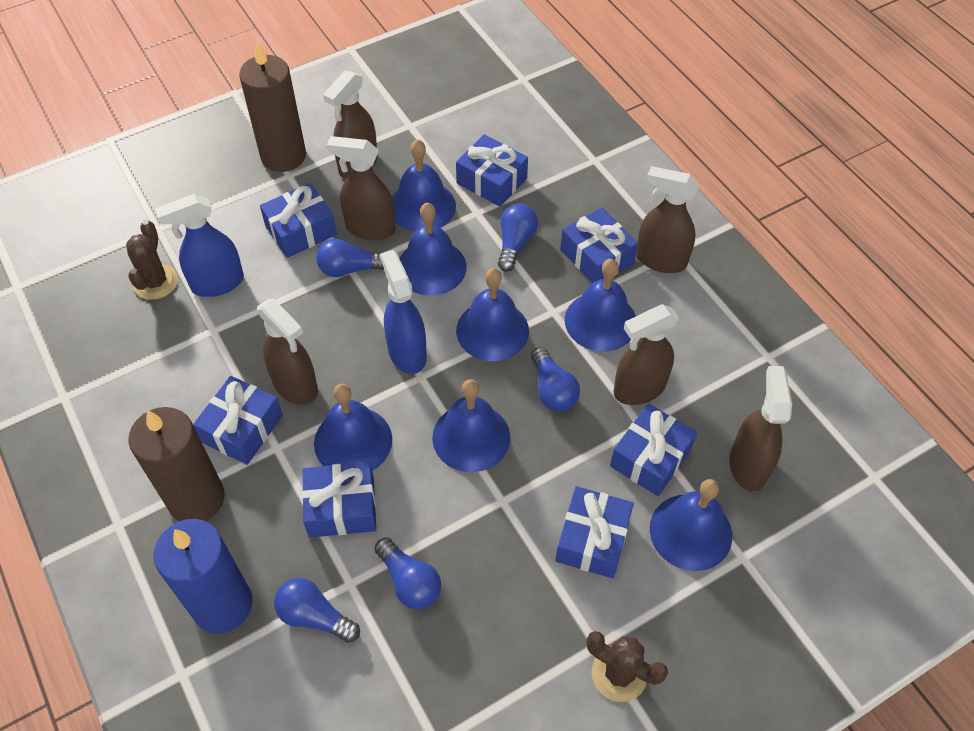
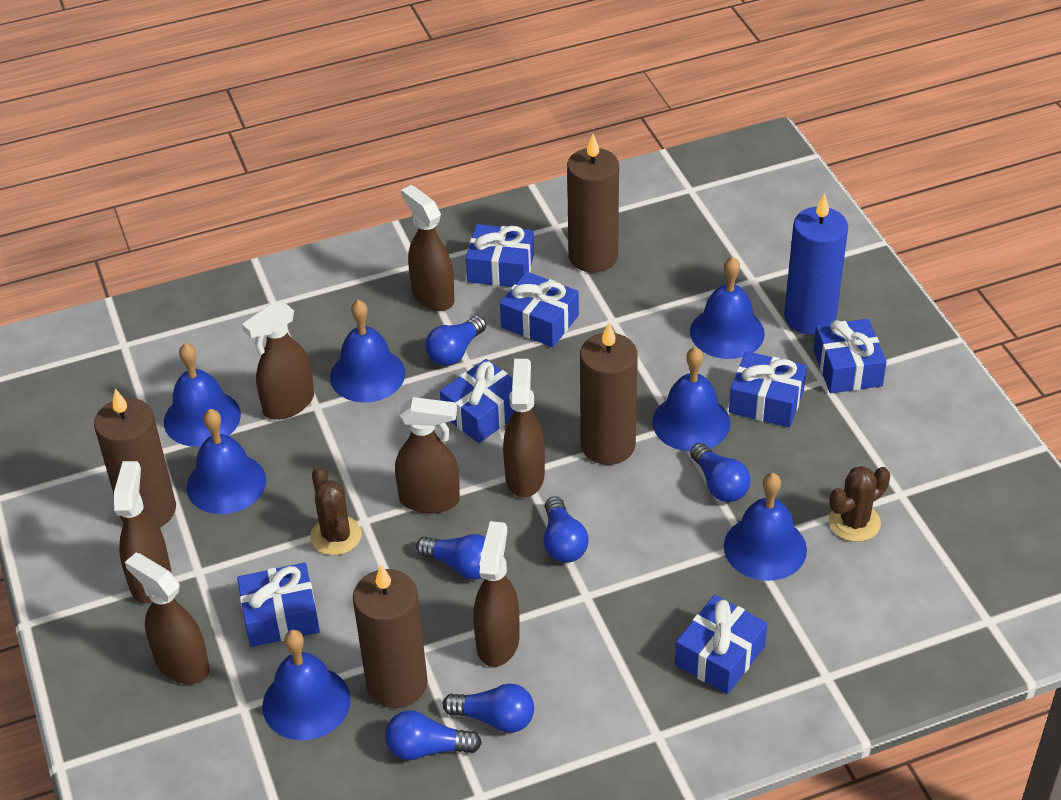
blue light bulb: [274,578,360,643] [316,239,384,277] [375,537,441,609] [498,203,538,272] [531,347,580,412] = 5 -> [385,710,482,760] [416,534,486,580] [425,316,486,366] [443,683,534,733] [543,496,589,563] [690,443,751,502] = 6
blue spray bottle: [155,194,244,297] [380,250,427,374] = 2 -> none = 0
brown candle: [129,407,225,521] [239,42,306,172] = 2 -> [94,389,176,527] [353,565,428,708] [567,134,619,272] [580,322,638,465] = 4
brown spray bottle: [257,299,318,405] [323,70,378,179] [327,136,396,240] [614,304,679,405] [636,166,699,273] [730,366,792,492] = 6 -> [114,461,171,603] [125,553,210,684] [242,301,314,420] [395,397,460,513] [401,185,454,311] [473,521,520,667] [503,359,545,498] = 7

